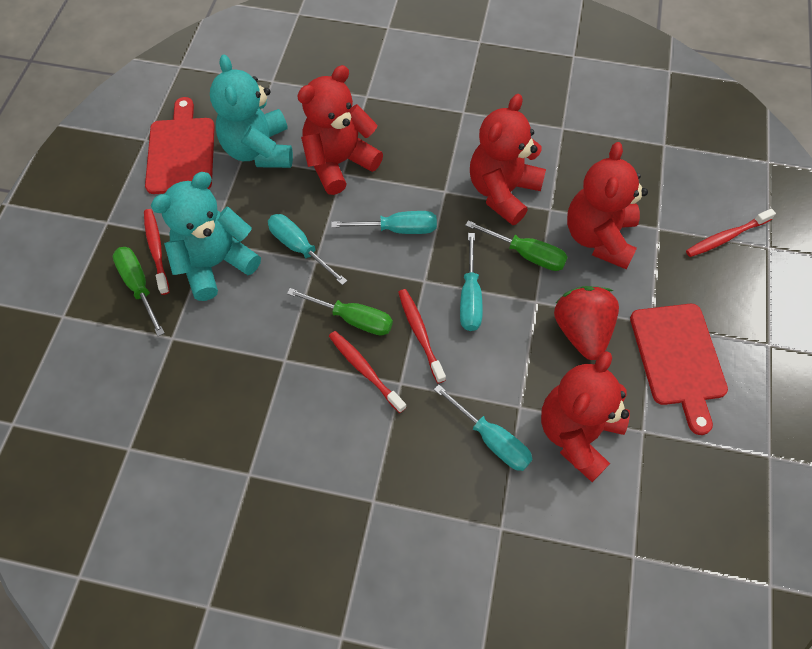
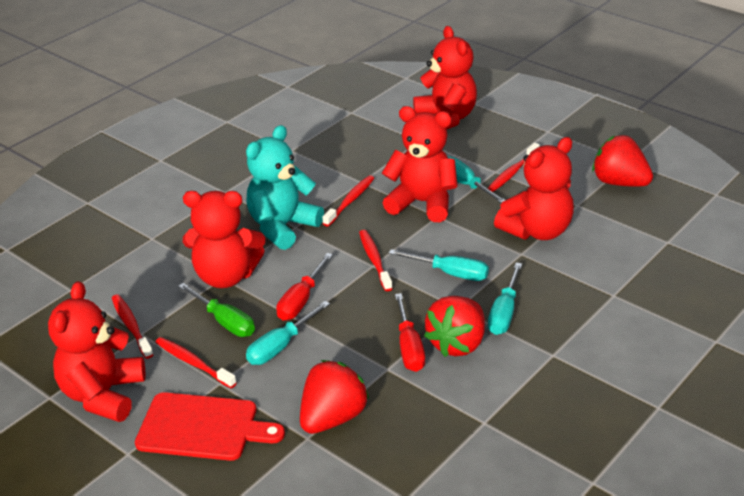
green screwdriver: [113,247,164,336] [287,288,393,336] [465,220,568,271] = 3 -> [178,283,255,337] = 1
red cutting board: [145,97,215,194] [630,304,728,435] = 2 -> [135,392,285,461] = 1
red screwdriver: none = 0 -> [276,253,333,321] [395,293,425,372] = 2
red strawberry: [554,286,619,360] = 1 -> [300,360,369,434] [424,296,485,357] [592,135,653,187] = 3
red teddy bear: [297,65,383,195] [470,94,546,225] [541,351,630,482] [567,142,648,269] = 4 -> [48,281,145,422] [183,191,265,288] [382,106,458,222] [413,26,477,129] [494,137,574,240] = 5
red toothbrush: [144,209,170,295] [329,331,406,413] [398,289,446,384] [686,208,776,257] = 4 -> [112,294,153,359] [155,337,236,388] [322,175,374,227] [359,230,393,291] [487,143,540,192] = 5
turquoise teddy bear: [151,172,261,301] [210,55,293,168] = 2 -> [246,125,324,250] = 1

